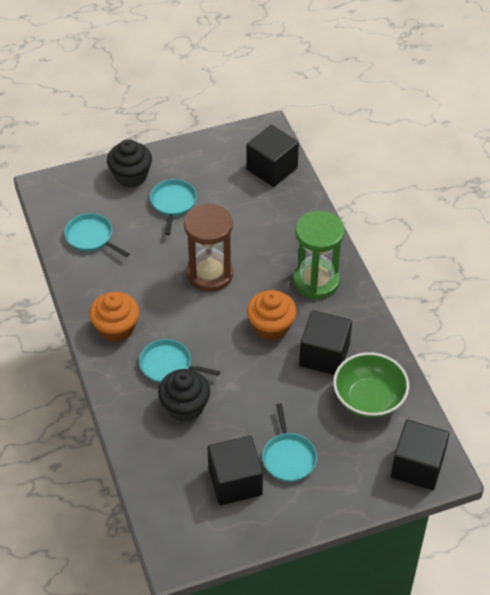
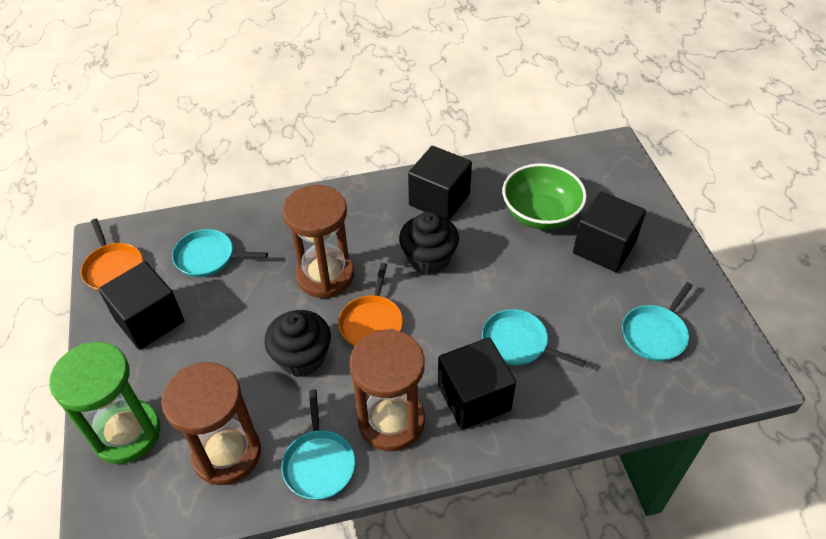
brown hourglass: [184,203,233,292] = 1 -> [161,362,261,485] [282,185,354,298] [349,329,425,451] = 3
orange cupcake: [89,292,139,342] [247,290,296,341] = 2 -> none = 0
orange pan: none = 0 -> [81,219,143,291] [338,263,403,347] = 2

